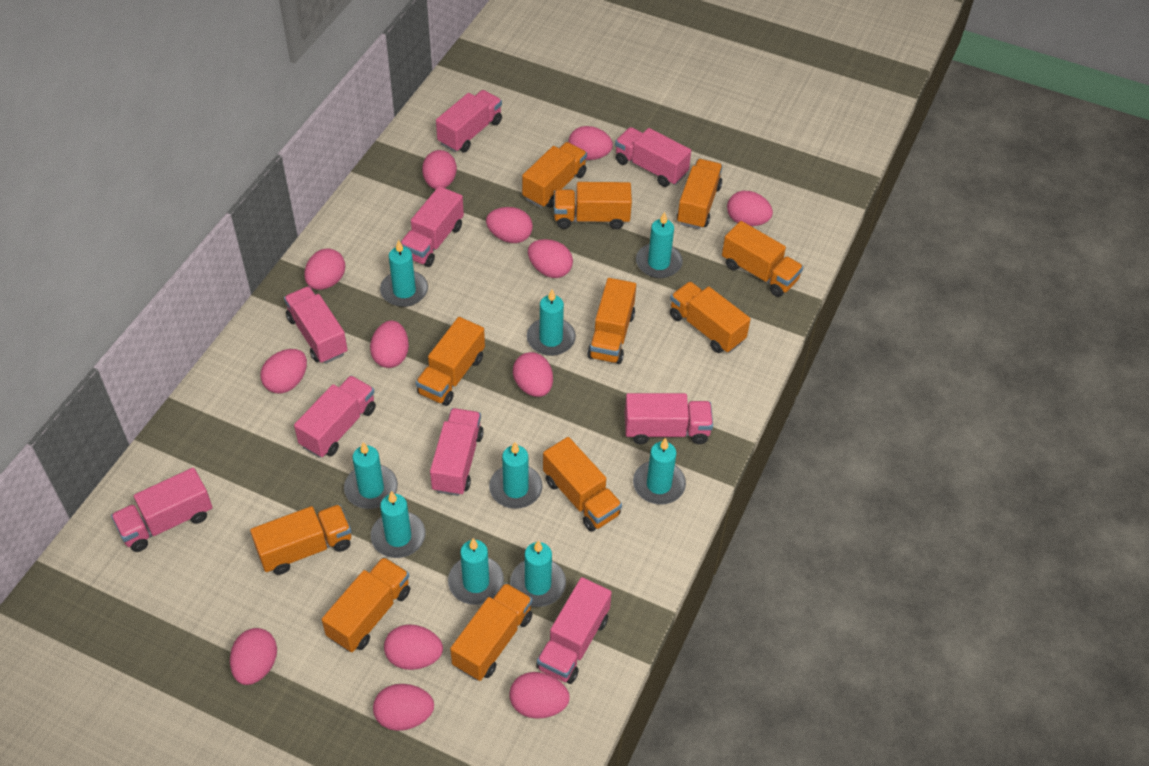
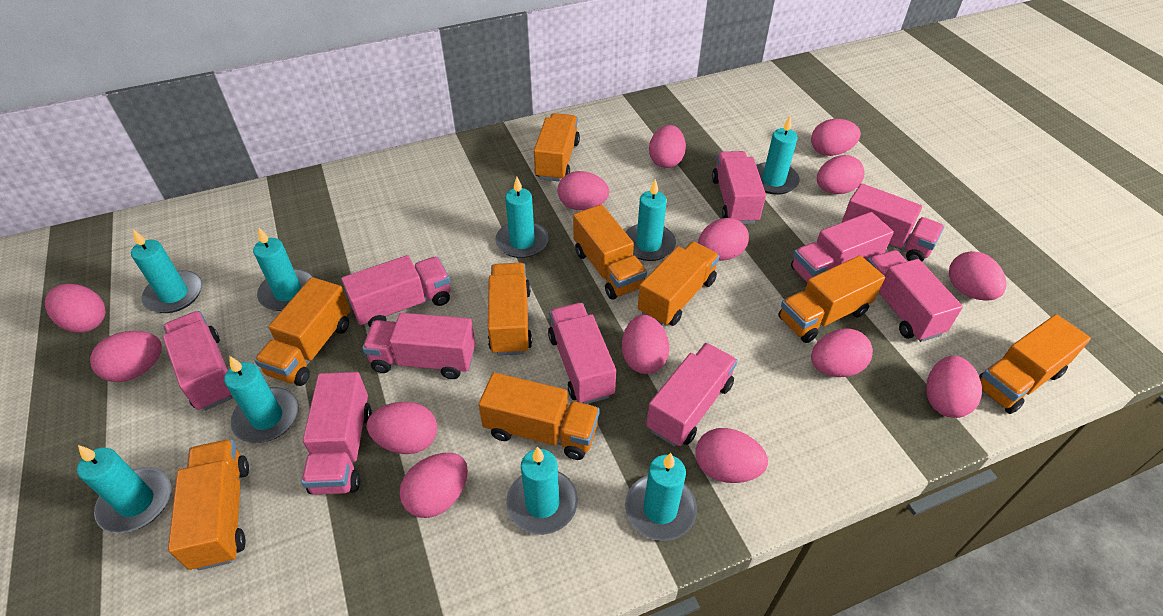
orange truck: [250,504,351,575] [322,557,410,652] [416,317,485,406] [450,583,533,681] [522,142,587,208] [543,437,622,532] [554,182,632,229] [587,278,636,364] [670,281,751,353] [677,159,723,229] [722,221,803,297] = 11 -> [168,439,249,570] [254,277,350,386] [478,372,600,460] [488,263,532,356] [534,113,580,181] [573,204,647,300] [638,242,719,326] [778,255,885,343] [979,314,1091,414] = 9
pink egg: [230,628,277,685] [261,349,307,394] [304,248,345,290] [370,321,409,368] [373,684,434,731] [384,624,443,670] [422,150,457,189] [486,207,533,243] [509,672,570,719] [513,352,553,397] [528,239,573,278] [568,126,613,160] [727,191,773,226] = 13 -> [45,284,106,333] [90,331,162,382] [367,402,437,454] [399,453,468,518] [558,171,609,210] [622,315,669,374] [649,125,686,168] [695,428,768,483] [698,218,749,261] [811,119,861,156] [811,329,873,377] [817,155,864,194] [926,356,982,418] [949,251,1006,301] = 14
pink truck: [111,468,213,552] [284,286,348,364] [294,376,376,458] [401,186,464,267] [430,408,484,496] [436,90,502,152] [536,577,612,684] [615,127,691,187] [625,393,713,444] = 9 -> [163,311,233,411] [301,372,372,495] [342,255,450,327] [362,313,475,379] [548,303,616,404] [646,343,737,447] [712,151,766,224] [791,212,894,282] [842,183,944,262] [867,250,963,342] = 10

